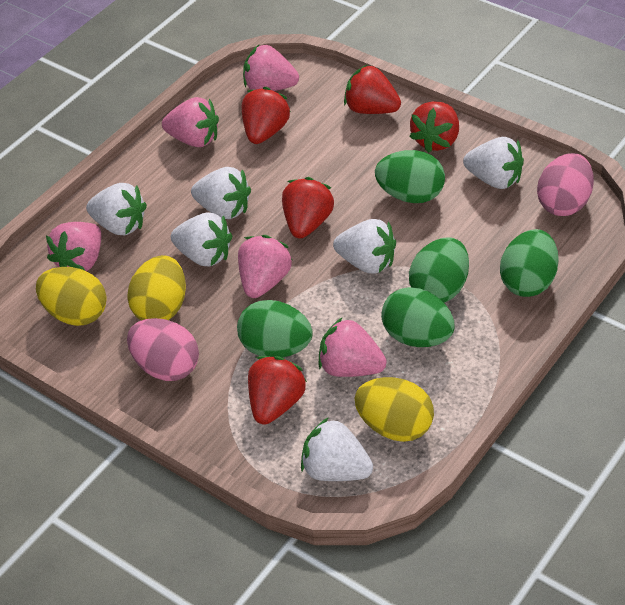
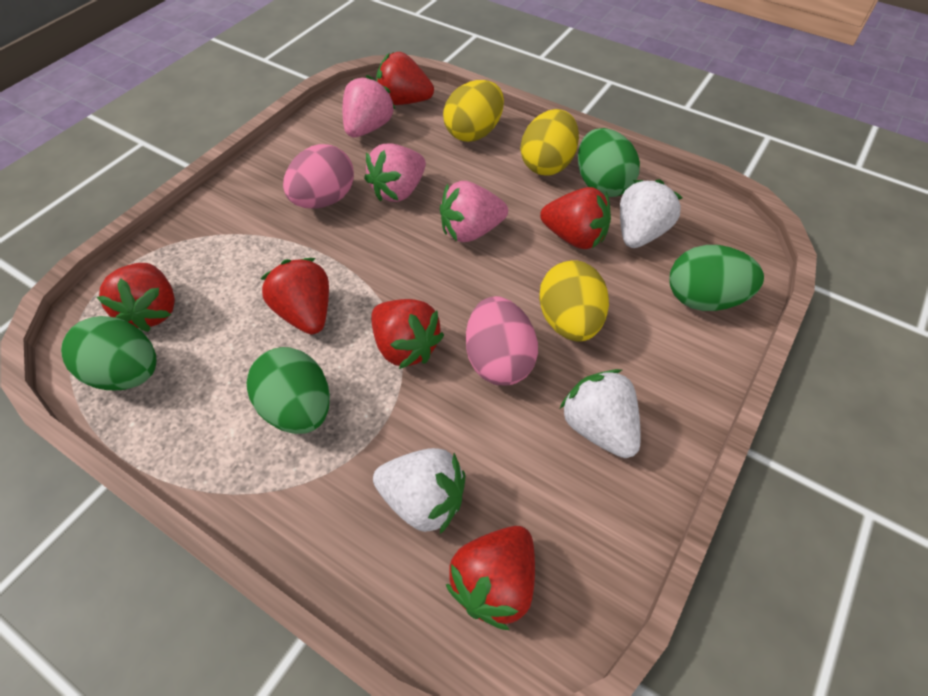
green egg: [237,300,313,358] [375,150,445,203] [381,287,454,347] [409,237,469,303] [500,229,559,297] = 5 -> [61,316,156,390] [247,347,330,434] [578,128,640,197] [669,245,764,311] = 4
pink strawberry: [46,222,101,272] [162,97,219,147] [238,235,292,298] [243,45,299,91] [319,317,387,377] = 5 -> [342,75,395,137] [364,144,426,202] [440,181,508,242] = 3
red strawberry: [242,87,290,144] [248,356,307,425] [282,177,334,239] [344,64,401,114] [409,101,459,153] = 5 -> [97,263,175,332] [260,258,329,334] [371,299,444,369] [376,52,434,105] [446,526,535,630] [540,187,611,249] = 6
white strawberry: [86,183,147,235] [171,212,232,267] [191,167,251,219] [301,417,373,481] [333,219,396,274] [463,137,524,189] = 6 -> [373,448,466,534] [560,369,641,458] [620,180,683,248] = 3

